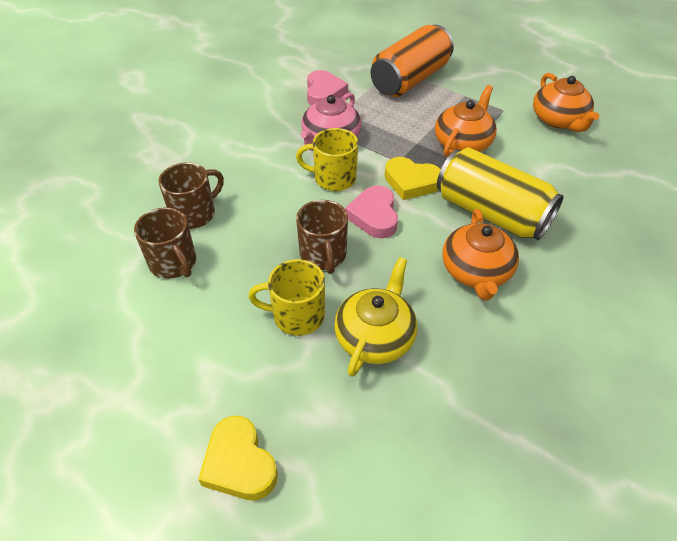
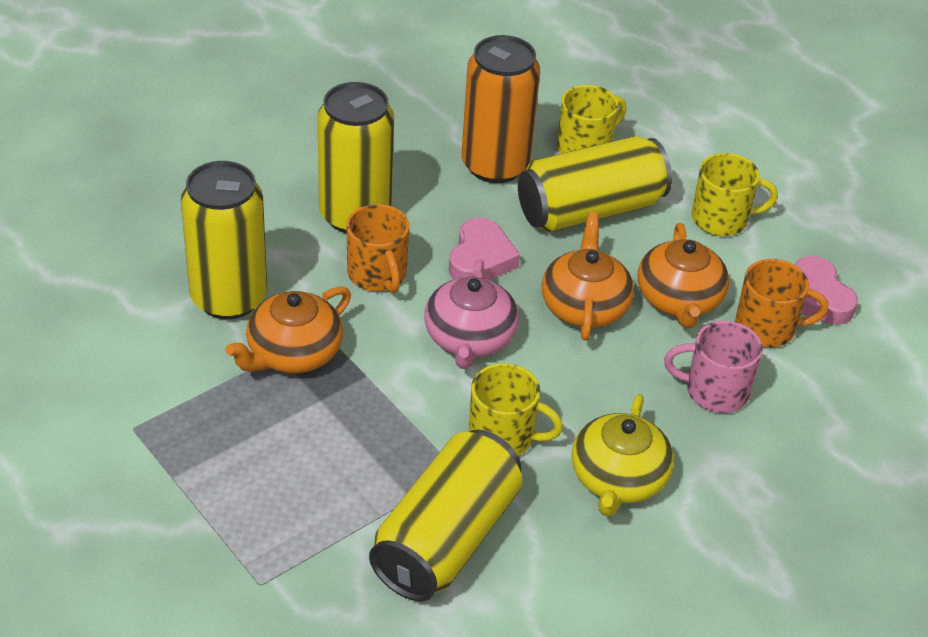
brown mug: [134,207,196,279] [159,162,224,229] [296,200,348,274] = 3 -> none = 0
orange mug: none = 0 -> [346,204,409,293] [735,259,828,347] = 2
pink mug: none = 0 -> [664,321,763,413] = 1
yellow can: [437,147,563,240] = 1 -> [181,161,267,319] [318,82,394,233] [369,430,522,601] [518,136,672,232] = 4
yellow heart: [198,416,278,500] [385,157,441,200] = 2 -> none = 0
yellow mug: [248,259,325,336] [296,128,358,191] = 2 -> [469,363,563,456] [557,85,626,154] [692,153,778,236] = 3

